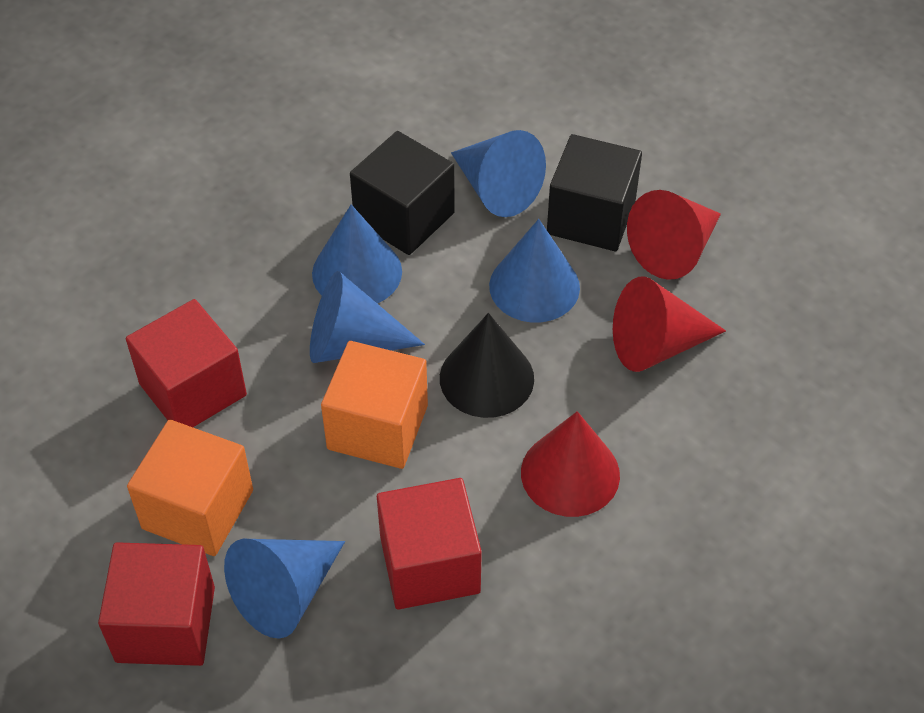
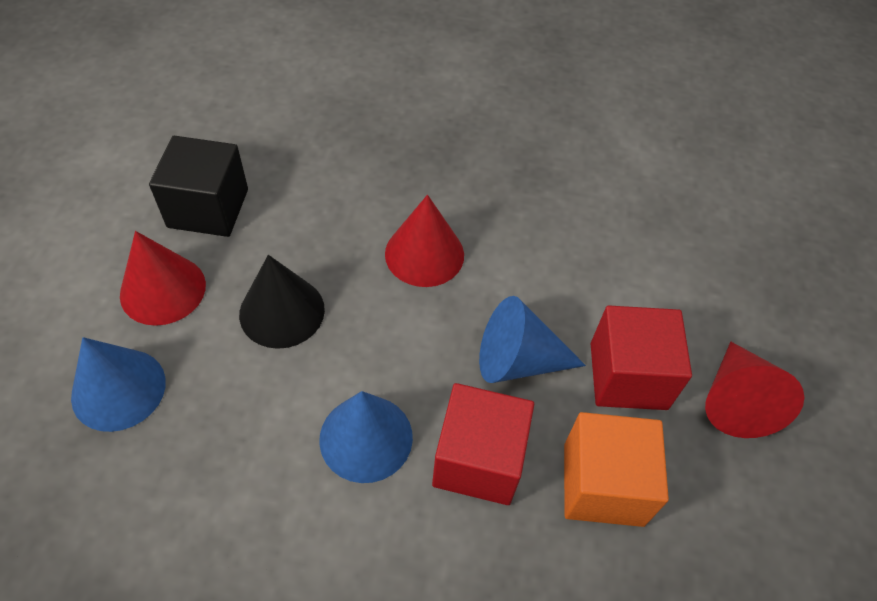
black cube: [350,131,455,255] [547,134,642,251] = 2 -> [149,136,248,237] = 1
blue cone: [224,539,345,638] [310,271,425,363] [312,204,402,303] [451,130,546,217] [489,219,580,323] = 5 -> [71,337,166,432] [319,391,413,483] [479,296,586,383] = 3
orange cube: [127,420,253,556] [321,341,428,469] = 2 -> [564,412,669,527] = 1
red cube: [98,542,215,666] [126,299,247,427] [377,478,482,610] = 3 -> [432,383,534,505] [591,305,692,410] = 2

